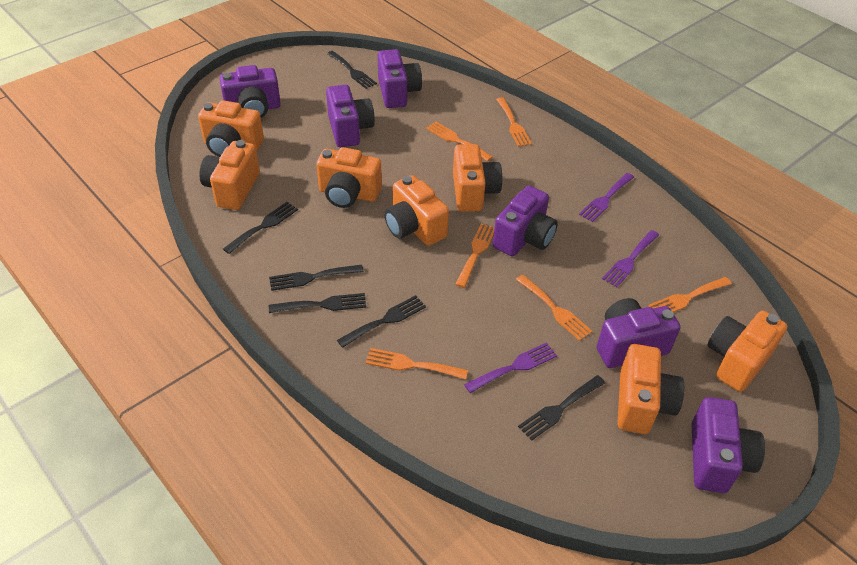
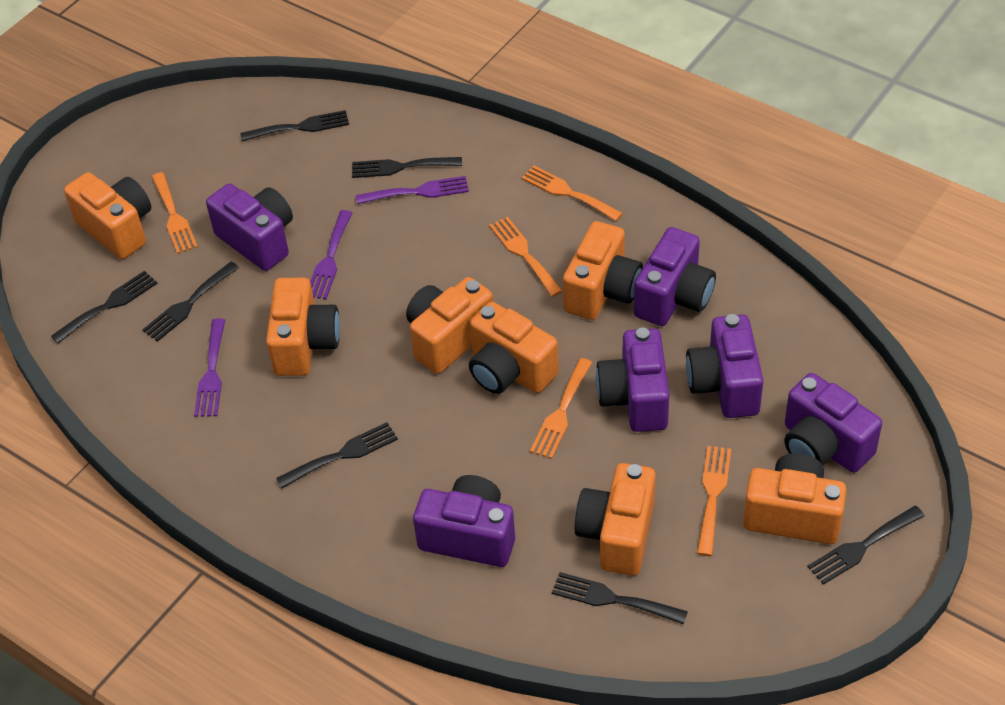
black fork: [223,202,298,254] [269,265,364,291] [269,293,366,313] [327,51,377,89] [337,295,426,348] [518,375,605,441] = 6 -> [51,271,157,343] [142,261,239,342] [240,110,349,142] [276,422,398,488] [352,157,462,178] [552,572,688,625] [807,506,925,585] = 7
orange fork: [365,348,468,380] [426,122,493,161] [455,224,495,288] [496,97,532,147] [516,275,593,341] [648,277,732,312] = 6 -> [152,172,198,254] [489,217,562,297] [522,165,623,221] [530,358,592,459] [697,446,731,556] = 5

